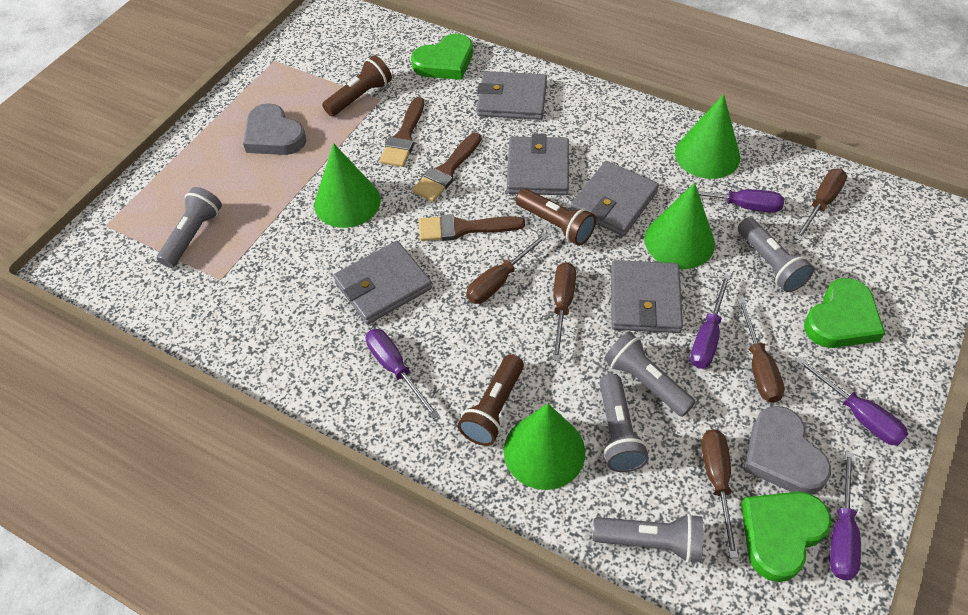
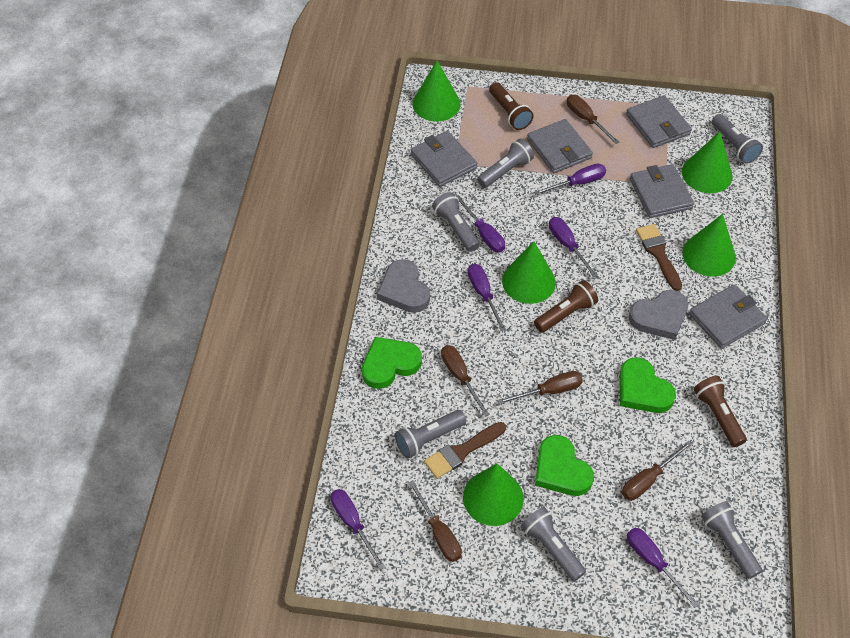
brown brush: [380,97,424,167] [412,133,481,202] [419,214,525,241] = 3 -> [424,422,506,479] [636,224,682,291] = 2
green cone: [314,143,381,228] [504,404,585,490] [644,183,715,269] [675,94,740,179] = 4 -> [412,61,461,122] [463,463,524,526] [502,241,556,304] [682,131,733,193] [682,214,736,277] = 5
grey flashlight: [157,187,222,268] [593,513,703,563] [599,374,649,472] [604,332,696,417] [738,217,814,292] = 5 -> [395,410,466,459] [432,192,480,252] [477,139,534,188] [521,507,586,581] [701,501,762,579] [712,114,763,164] = 6
purple screwdriver: [366,329,439,419] [676,188,784,213] [690,274,731,369] [796,357,908,446] [830,451,861,580] = 5 -> [331,489,385,570] [456,195,505,252] [468,264,507,332] [534,164,606,196] [549,217,598,278] [627,528,699,608] = 6

